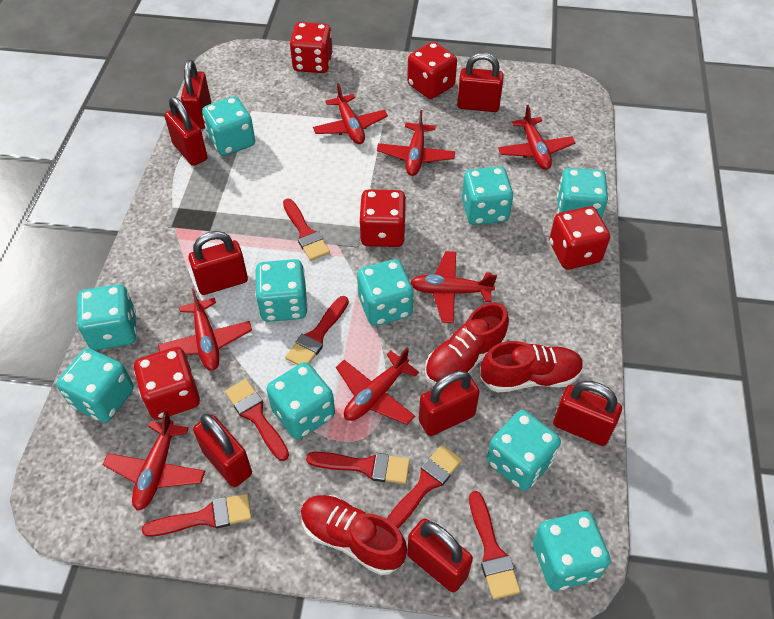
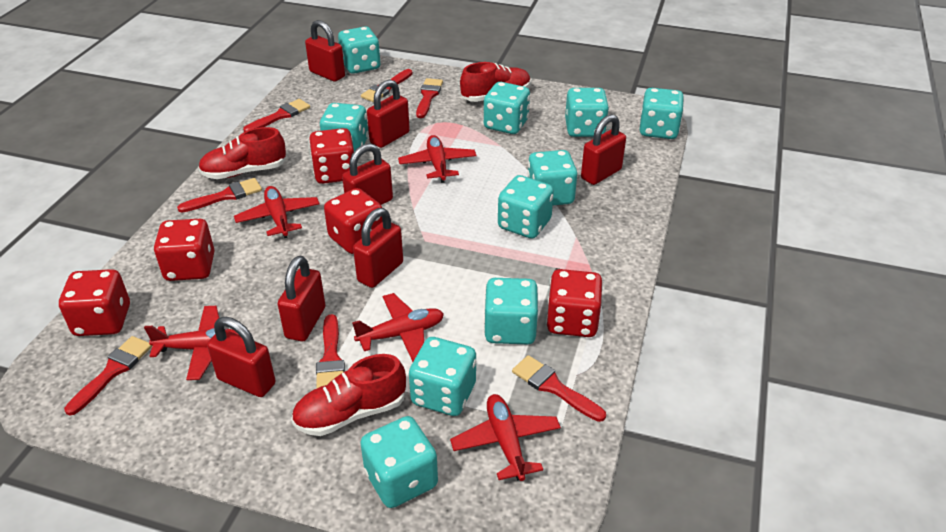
red padlock: [164,97,208,166] [181,60,211,129] [189,231,248,295] [193,414,252,487] [407,518,473,593] [419,371,480,436] [457,52,504,112] [553,381,622,446] = 8 -> [207,317,276,397] [278,256,326,341] [305,20,345,82] [342,143,393,205] [353,208,403,288] [367,79,410,148] [581,114,626,185] = 7
red plane: [103,410,205,510] [158,288,252,371] [313,83,388,144] [336,348,419,425] [377,110,455,176] [410,251,497,323] [498,105,575,170] = 7 -> [144,306,239,380] [234,186,320,238] [352,293,444,362] [398,135,476,183] [450,394,561,481] = 5

